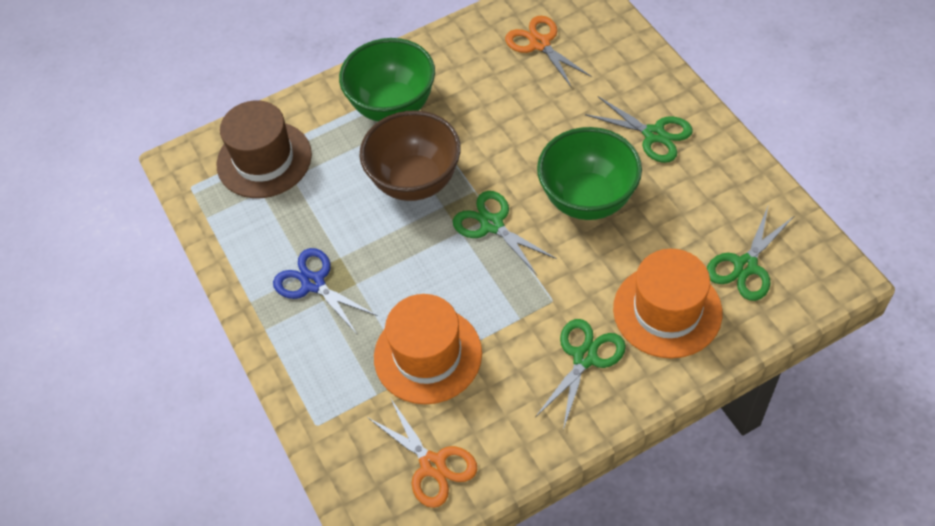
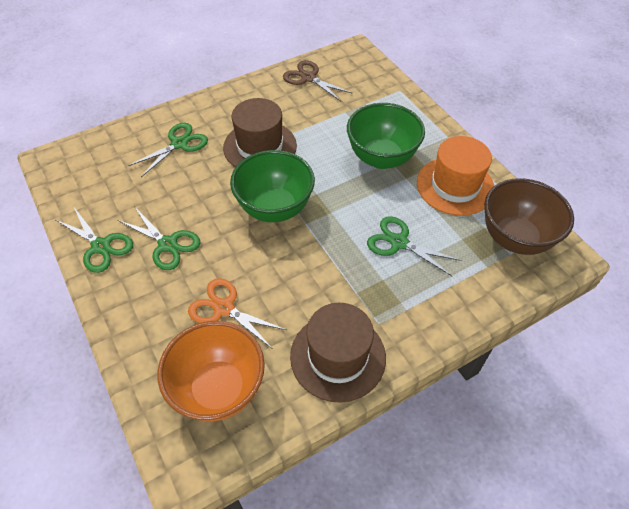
blue scissors: [273,248,378,334] = 1 -> none = 0
brown hat: [216,101,312,198] = 1 -> [223,98,297,167] [290,303,386,403] = 2
brown scissors: none = 0 -> [283,60,353,101] = 1
orange bowl: none = 0 -> [157,321,265,422] = 1
orange hat: [374,294,482,404] [613,249,722,359] = 2 -> [417,136,494,216] = 1
orange scissors: [367,399,477,508] [505,16,592,88] = 2 -> [188,278,286,349] = 1

